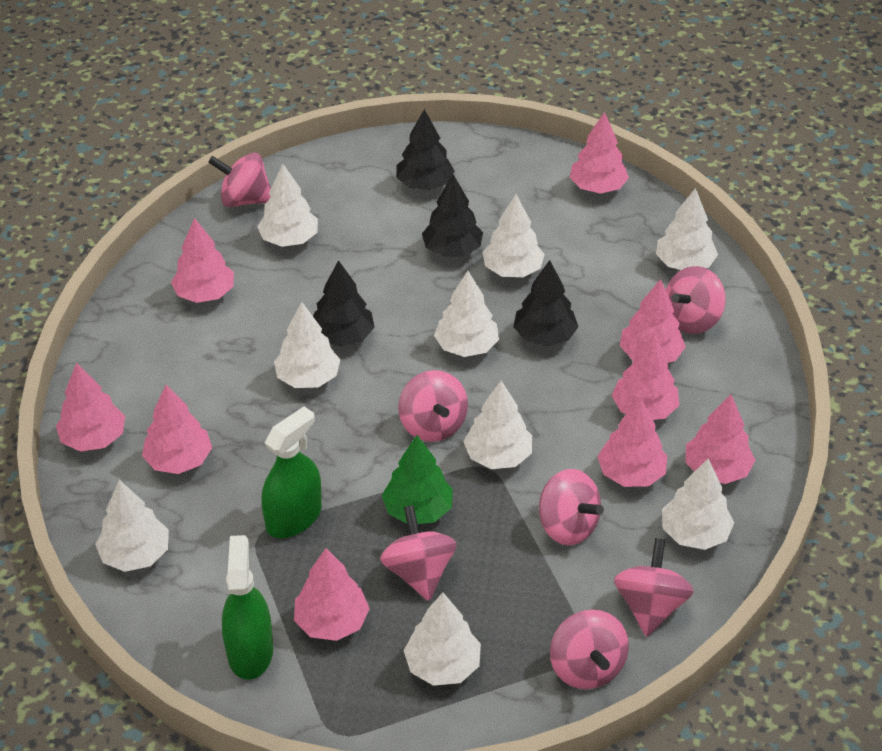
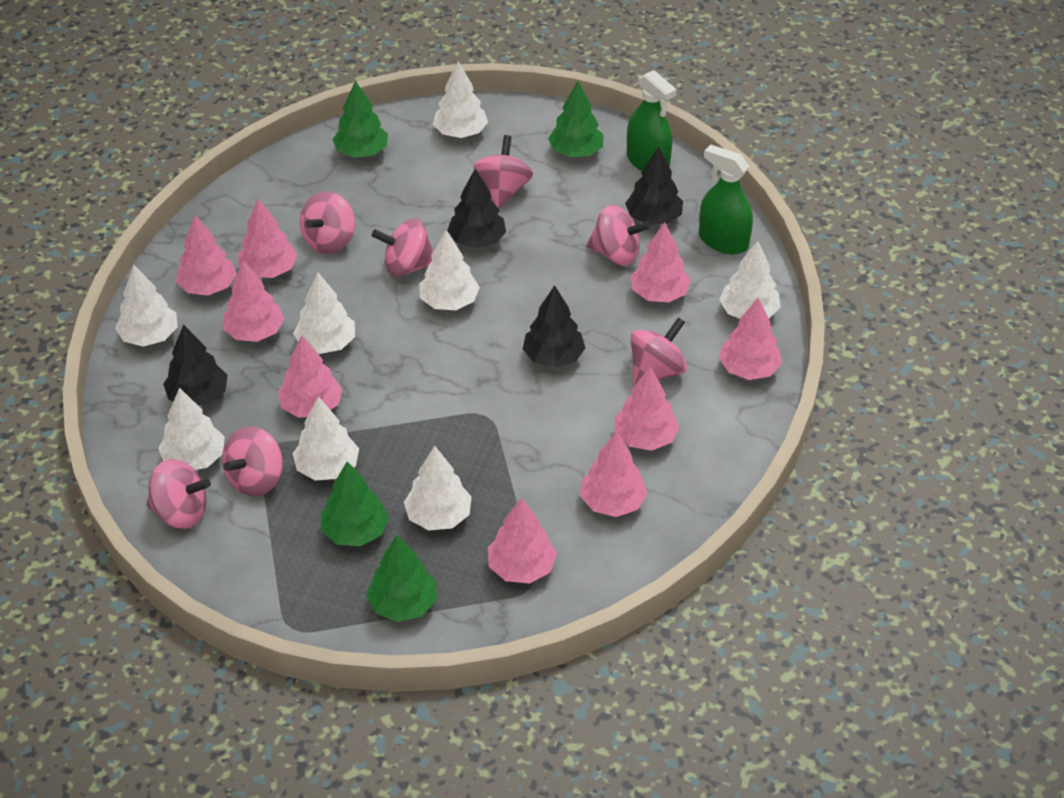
green tree: [382,435,453,524] = 1 -> [321,462,389,546] [332,80,388,158] [366,535,437,622] [548,81,604,157] = 4
white tree: [95,480,169,572] [257,164,318,247] [274,302,341,388] [403,593,481,686] [434,271,499,357] [463,381,532,469] [482,195,545,277] [656,188,718,270] [662,458,734,550] = 9 -> [115,265,178,346] [158,387,225,470] [293,272,355,354] [293,397,359,481] [404,445,472,530] [419,230,480,310] [433,62,488,138] [719,241,781,319] = 8

